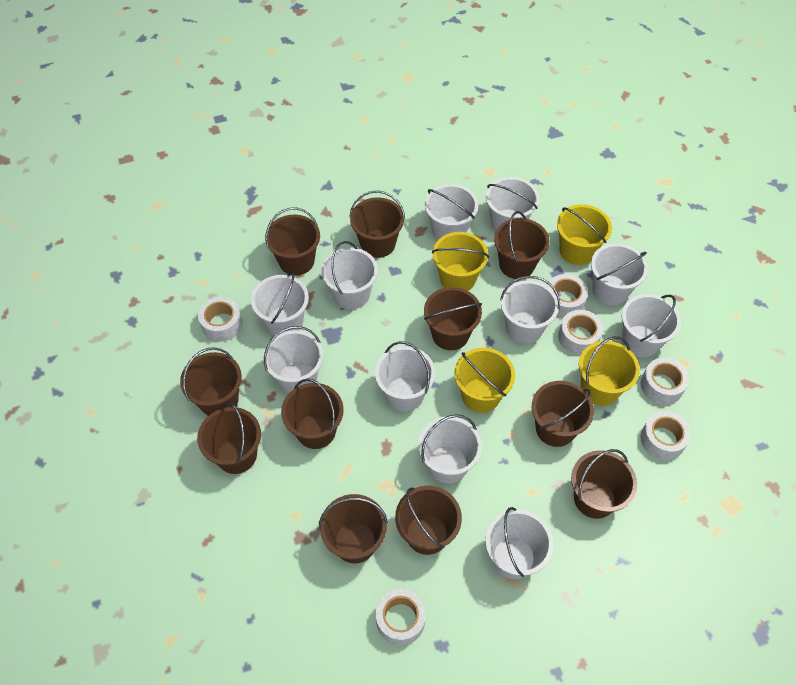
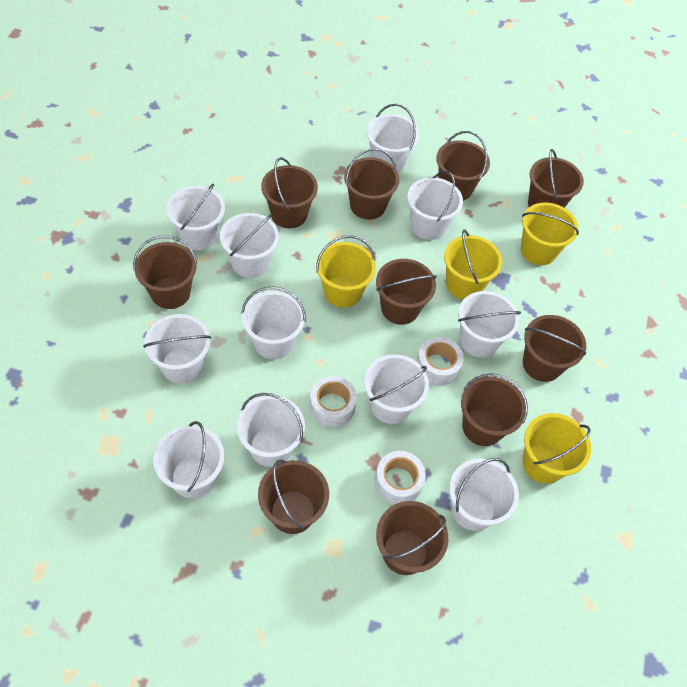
brown bucket: [180,347,242,416] [197,403,261,474] [265,208,320,275] [281,378,344,449] [319,494,388,563] [349,191,405,258] [395,486,462,555] [424,287,482,350] [494,211,550,279] [532,381,594,447] [571,449,637,519] = 11 -> [133,236,197,309] [258,459,329,534] [261,157,318,228] [344,148,399,220] [376,259,437,325] [376,501,448,575] [436,131,490,201] [461,373,528,446] [523,315,586,382] [528,149,584,208] = 10
white tape: [198,297,243,342] [376,589,426,645] [547,274,588,318] [558,310,603,355] [640,411,691,460] [641,358,689,405] = 6 -> [309,376,357,427] [374,451,426,505] [416,337,464,386] = 3

